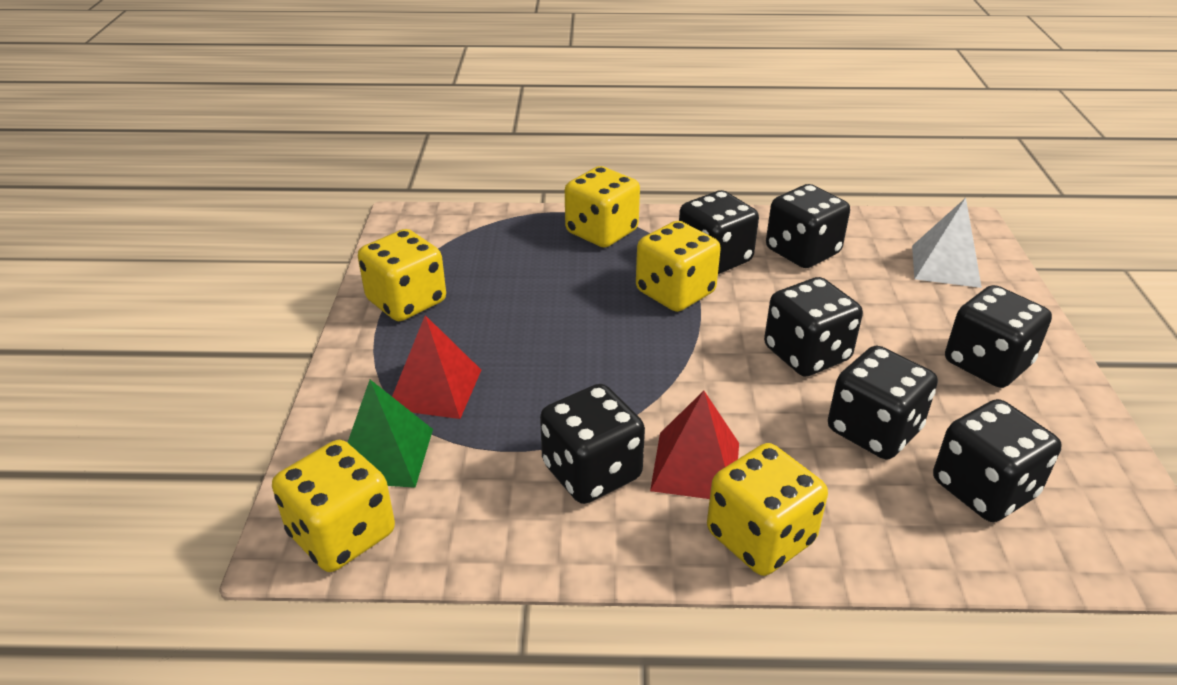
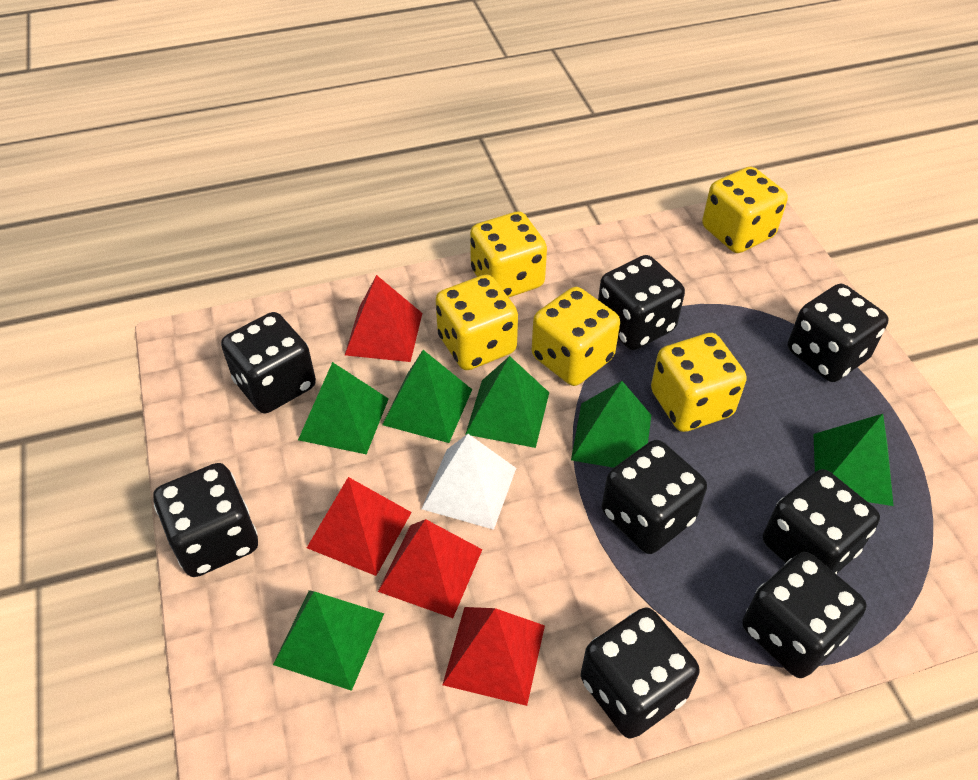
black dice: [540,384,645,504] [679,190,759,274] [764,277,863,376] [766,184,850,268] [828,345,938,459] [933,399,1062,522] [945,285,1052,388] = 7 -> [153,463,258,577] [221,312,316,413] [581,607,700,739] [598,255,685,350] [602,440,707,554] [742,552,866,678] [763,469,880,574] [788,284,889,382] = 8
green pyramid: [347,380,433,488] = 1 -> [273,590,384,691] [298,362,389,454] [382,350,472,443] [465,356,549,448] [571,381,651,468] [813,414,894,506] = 6
red pyramid: [392,315,481,419] [650,391,739,499] = 2 -> [307,477,412,576] [345,275,422,362] [378,519,483,618] [442,607,545,706] = 4

